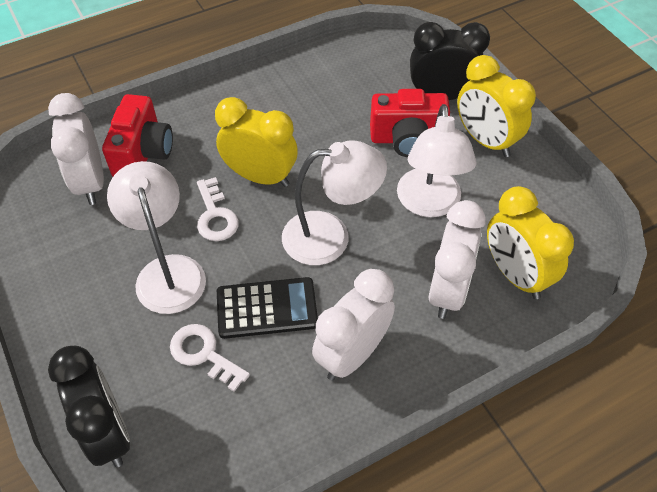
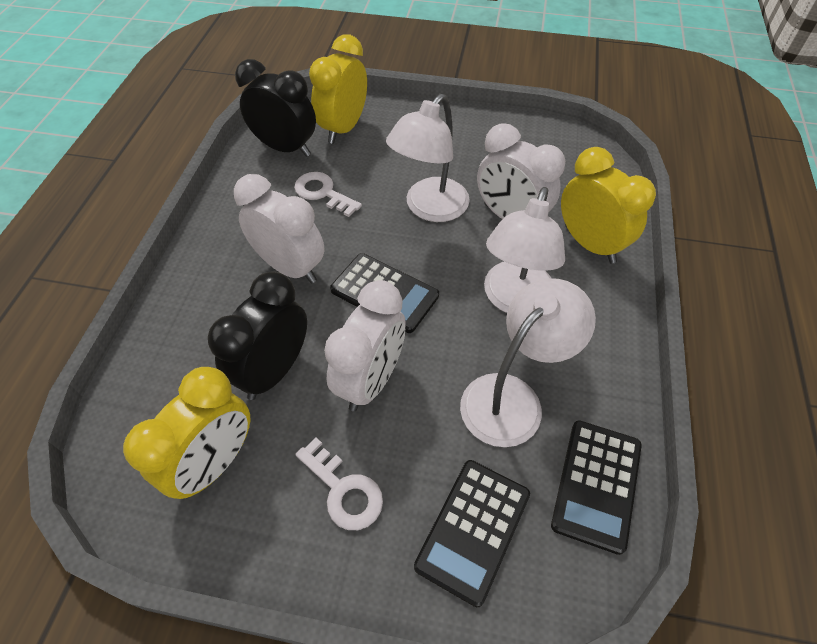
black calculator: [217,277,318,339] = 1 -> [330,253,439,333] [414,460,530,607] [551,420,642,555] = 3
red camera: [102,94,173,177] [370,89,450,157] = 2 -> none = 0

